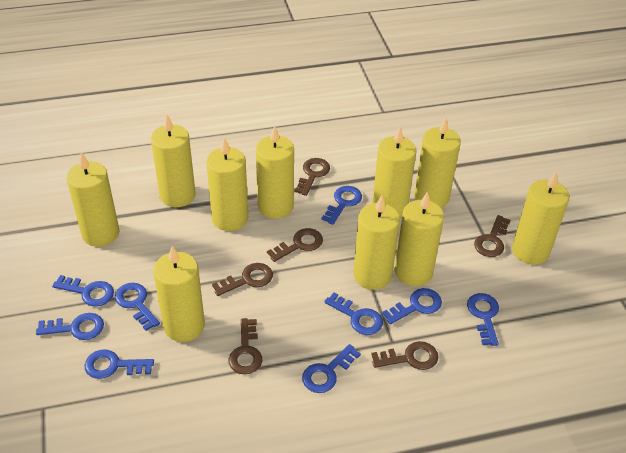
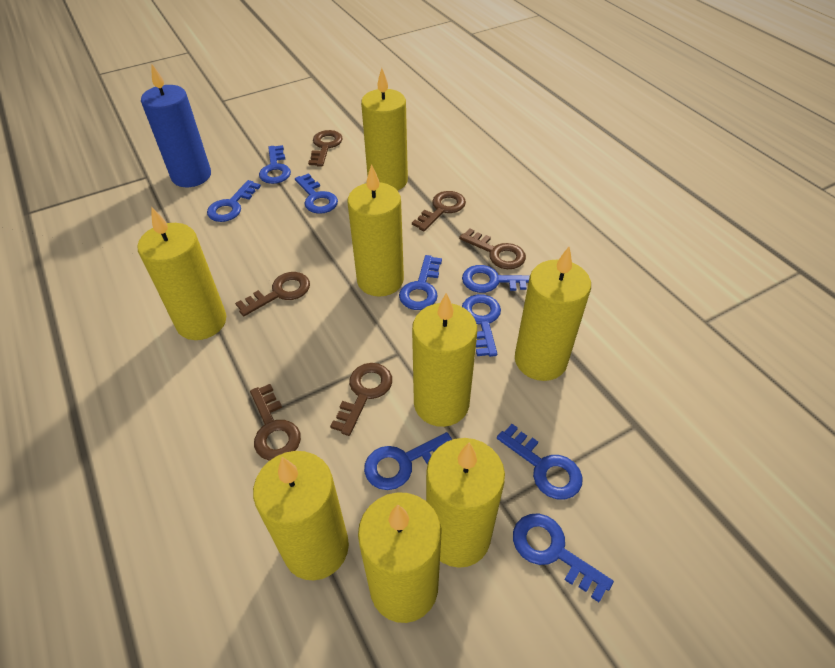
blue candle: none = 0 -> [141,64,211,187] = 1
yellow candle: [66,152,120,247] [151,115,195,207] [153,246,205,342] [206,137,248,231] [256,126,294,219] [353,195,400,290] [372,126,417,217] [395,192,444,286] [414,117,461,208] [512,171,569,265] = 10 -> [138,207,226,340] [253,451,349,581] [347,164,404,297] [358,492,442,623] [361,68,408,191] [412,293,477,427] [426,438,505,568] [515,247,591,381] = 8

